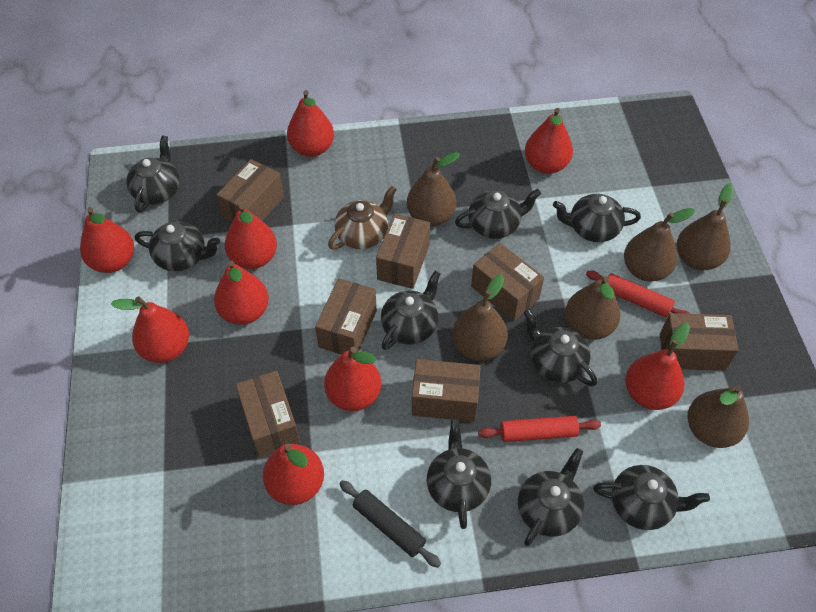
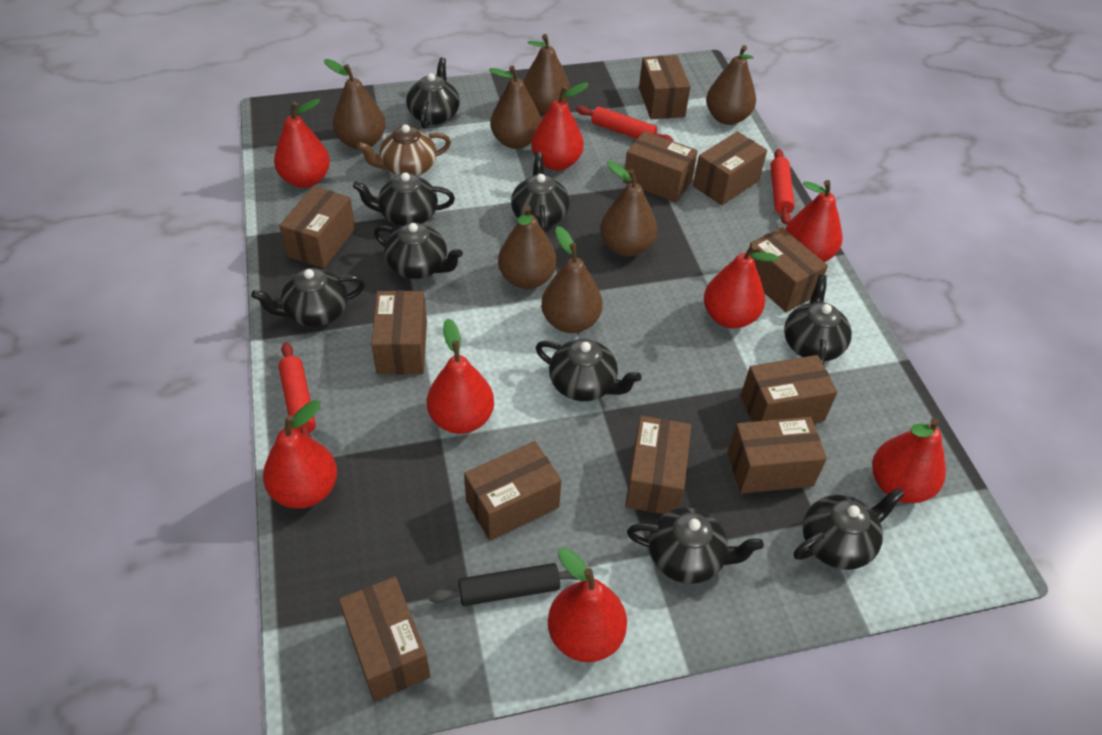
brown box: [216,159,284,223] [236,371,300,458] [315,278,377,354] [376,213,430,289] [412,359,481,422] [471,243,544,321] [659,313,739,371] = 7 -> [279,186,356,268] [339,577,430,701] [371,290,427,374] [464,441,561,541] [623,131,698,203] [625,416,691,514] [639,55,691,119] [693,132,767,205] [728,417,827,494] [741,355,837,423] [749,227,828,312] = 11
brown pear: [407,152,460,226] [452,274,508,361] [565,276,621,340] [624,208,695,282] [677,183,734,270] [688,385,749,448] = 6 -> [324,59,386,150] [489,66,541,149] [498,205,557,289] [523,34,570,115] [541,226,603,333] [600,161,657,257] [706,45,756,125] = 7
red pear: [80,207,134,273] [111,296,189,363] [214,260,269,325] [224,204,277,269] [263,444,324,505] [287,90,334,157] [324,347,381,411] [525,108,573,174] [625,322,690,410] = 9 -> [263,400,337,508] [274,99,330,188] [427,319,494,434] [531,82,589,170] [548,548,627,662] [704,244,778,328] [785,180,843,262] [872,417,946,503] = 8
red rolling pin: [478,416,601,442] [586,271,690,317] = 2 -> [278,342,316,438] [576,106,673,141] [770,149,795,225] = 3

